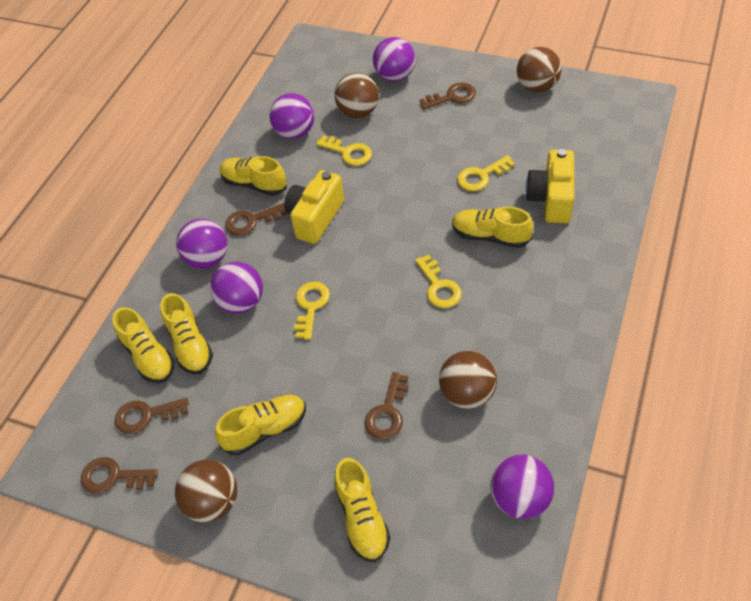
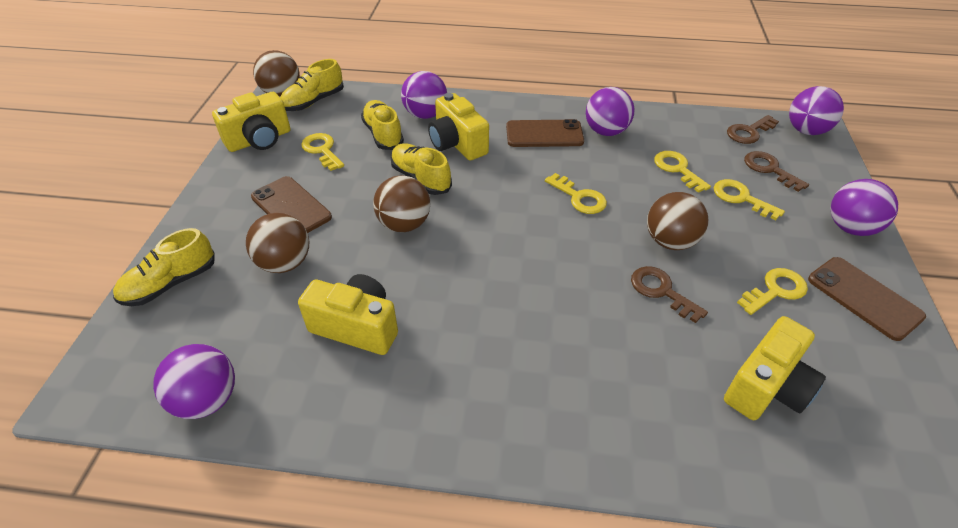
brown key: [81,457,158,493] [115,398,189,434] [225,203,288,236] [364,372,409,439] [420,83,476,109] = 5 -> [631,266,708,323] [727,115,779,144] [744,151,809,192] = 3
brown phone: none = 0 -> [251,176,332,233] [506,119,584,147] [808,257,926,341] = 3
yellow camera: [284,170,344,244] [526,149,574,223] = 2 -> [212,92,290,152] [298,274,398,355] [428,93,489,160] [724,316,826,420] = 4
yellow key: [294,282,330,340] [316,135,372,166] [415,255,462,308] [457,155,515,191] = 4 -> [301,133,344,171] [545,173,607,214] [654,151,711,193] [714,179,785,220] [737,268,808,315] = 5
yellow shoe: [112,307,174,383] [160,293,213,374] [215,395,306,455] [220,156,287,196] [334,458,390,562] [452,207,533,248] = 6 -> [113,228,215,306] [280,59,344,111] [361,100,404,150] [391,143,452,195] = 4

